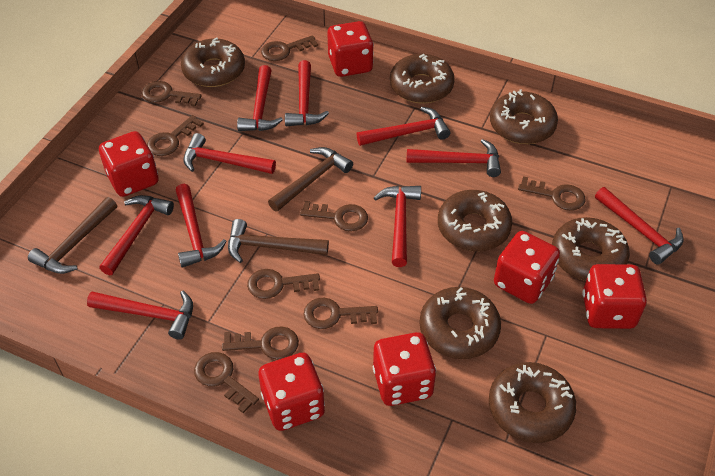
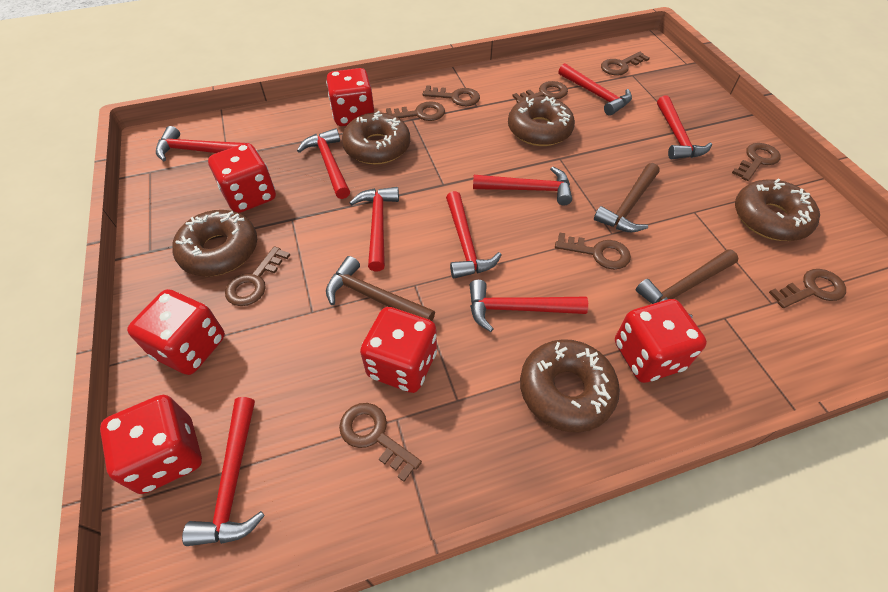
brown donut: [181,37,245,87] [390,54,455,104] [419,287,501,359] [438,190,512,251] [489,362,576,443] [490,89,558,144] [552,217,630,281] = 7 -> [172,210,257,276] [342,111,410,164] [508,96,575,146] [520,339,620,432] [735,179,820,241] = 5
red hammer: [87,291,193,340] [99,195,174,275] [176,184,227,268] [183,133,276,174] [237,65,283,131] [285,60,329,127] [357,107,450,146] [374,186,421,267] [407,139,501,177] [595,187,684,265] = 10 -> [156,126,244,161] [182,397,265,546] [297,128,350,199] [350,187,399,271] [446,191,502,279] [470,280,588,332] [473,166,572,205] [558,63,632,116] [657,96,712,159] = 9

